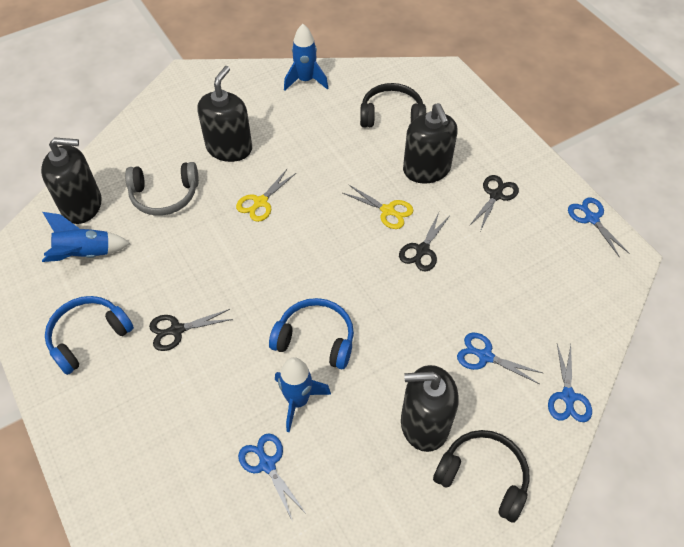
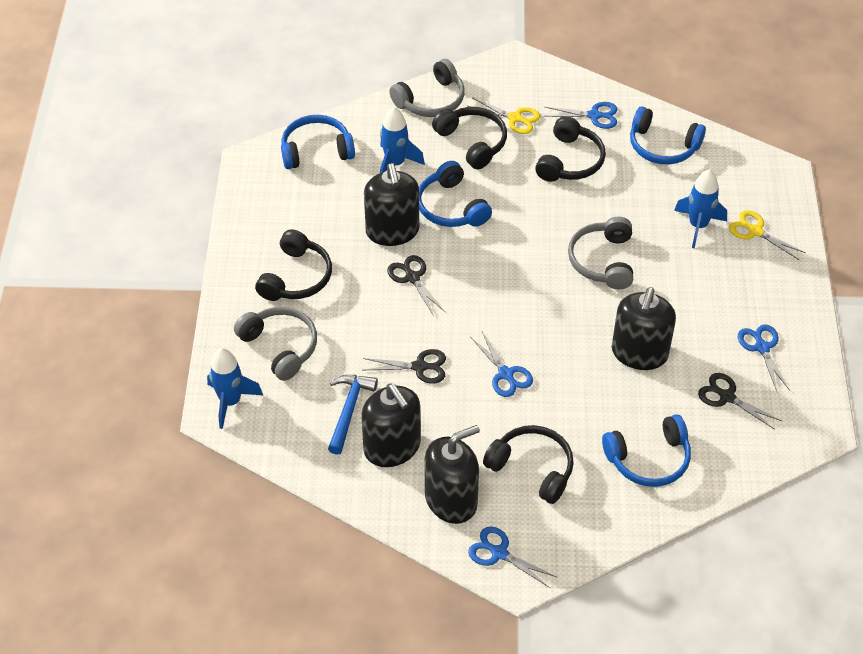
black headphones: [360,83,426,128] [433,430,530,523] = 2 -> [255,229,332,301] [432,107,507,169] [483,425,574,504] [535,116,606,182] = 4
blue hammer: none = 0 -> [328,375,378,455] = 1
blue headphones: [45,296,134,375] [269,298,354,369] = 2 -> [281,115,355,169] [419,161,492,227] [602,415,691,487] [630,106,706,164] = 4
grey headphones: [125,162,199,216] = 1 -> [234,307,317,381] [389,59,465,117] [568,217,633,289] = 3

